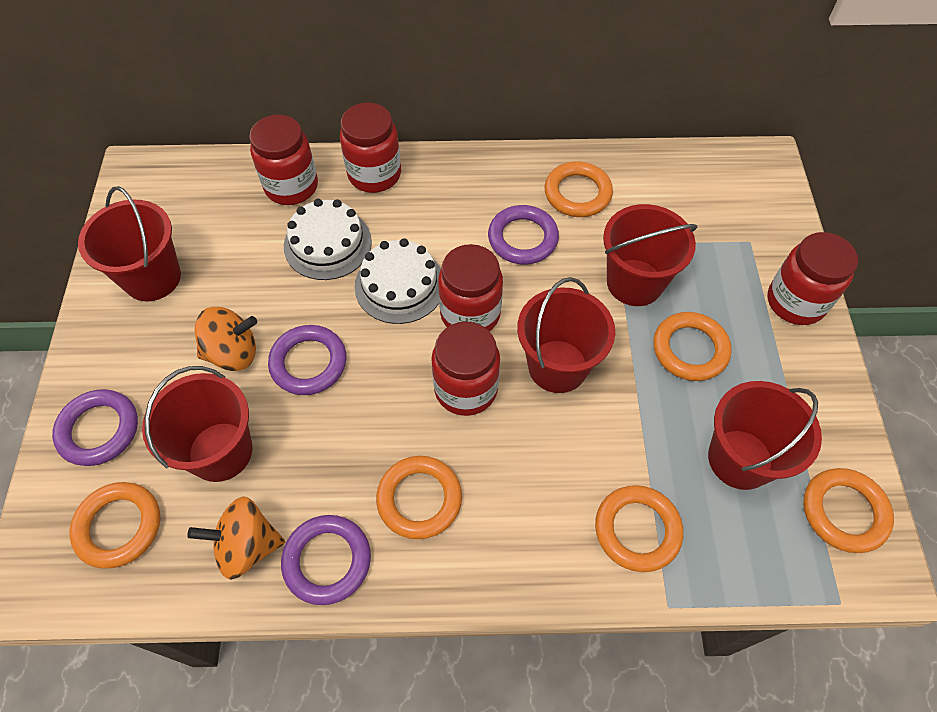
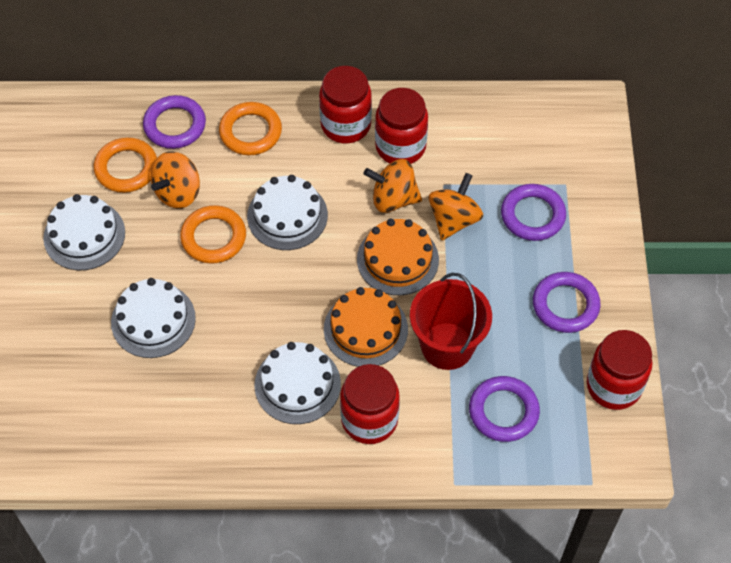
orange cake: none = 0 -> [324,287,408,367] [357,218,439,295] = 2
orange ring: [69,482,160,569] [376,456,462,539] [545,161,613,217] [595,485,683,572] [653,312,732,381] [803,468,894,553] = 6 -> [94,137,157,193] [180,205,246,264] [219,102,282,155] = 3
orange spinning top: [187,497,285,580] [194,307,257,371] = 2 -> [151,151,200,209] [364,159,422,213] [428,173,483,240] = 3
red bucket: [78,186,181,301] [142,366,253,482] [517,277,615,393] [603,204,697,306] [708,381,822,490] = 5 -> [410,273,492,370] = 1
red jar: [249,115,318,205] [340,103,401,193] [431,322,500,416] [438,244,503,332] [768,232,858,325] = 5 -> [319,66,372,144] [340,364,400,444] [375,88,428,164] [587,330,652,410] = 4
white cake: [284,199,372,280] [355,238,441,324] = 2 -> [43,194,125,270] [111,278,196,358] [247,175,328,250] [254,342,341,424] = 4

